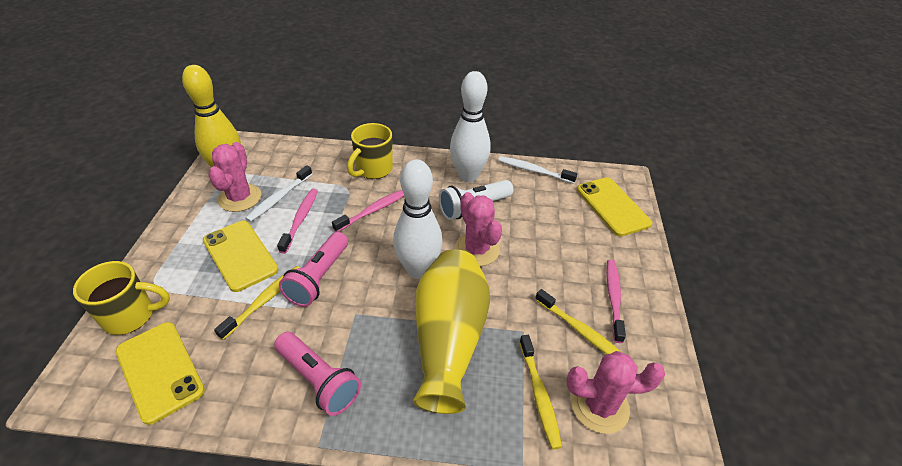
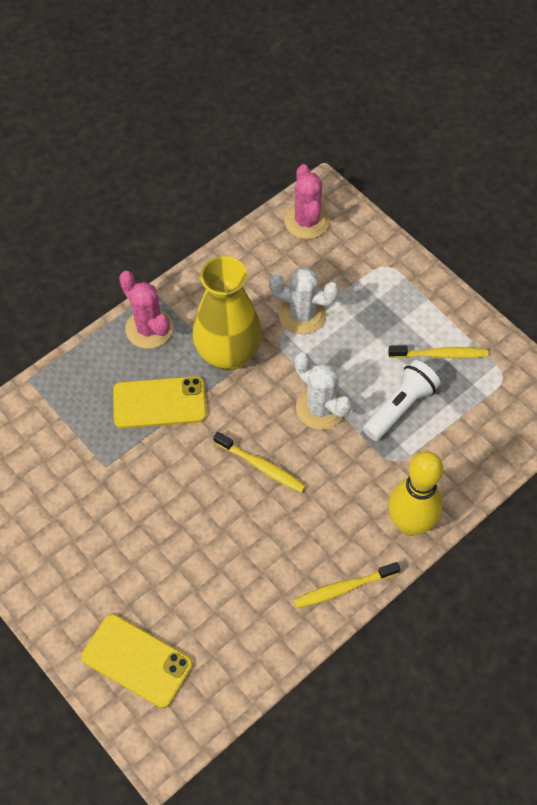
pink cactus: [208,142,261,212] [454,192,502,266] [567,351,665,434] = 3 -> [119,271,173,349] [285,164,330,239] = 2
pink flashlight: [274,332,361,416] [279,232,348,307] = 2 -> none = 0
pink toothbrush: [277,189,318,254] [332,190,404,232] [606,260,626,343] = 3 -> none = 0
white bowling pin: [393,159,443,279] [450,71,491,182] = 2 -> none = 0
white cactus: none = 0 -> [269,268,339,334] [294,352,352,430] = 2
white toothbrush: [245,165,312,222] [498,156,577,184] = 2 -> none = 0
yellow mug: [73,261,170,335] [347,123,393,179] = 2 -> none = 0
yellow phone: [116,322,205,425] [203,221,279,292] [577,177,652,237] = 3 -> [81,614,193,708] [113,376,207,429] = 2

